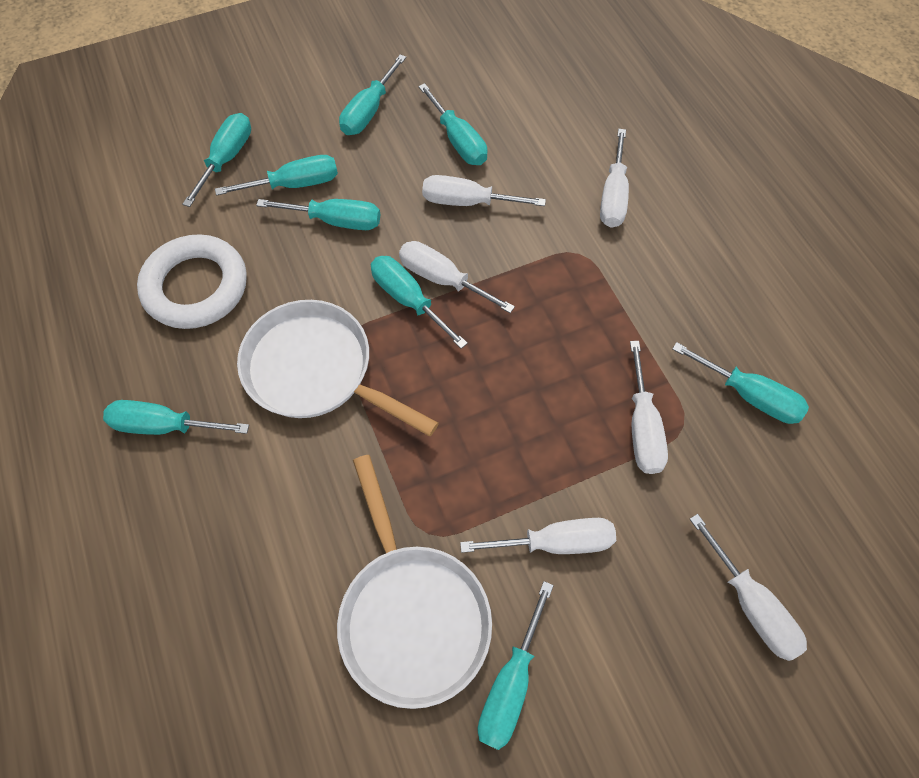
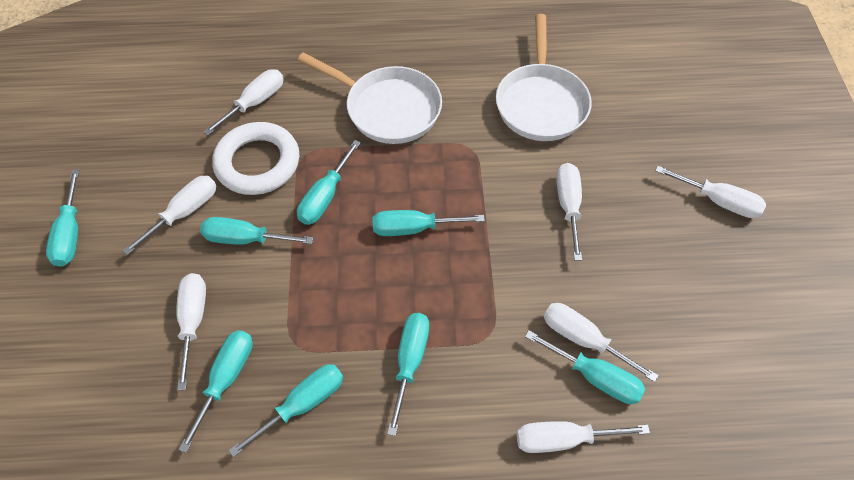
turquoise screwdriver: [103,400,249,435] [183,113,251,207] [215,155,338,196] [256,199,380,230] [339,54,406,135] [371,256,468,349] [418,83,488,165] [477,581,554,750] [672,342,809,424] = 9 -> [46,169,79,267] [178,330,253,453] [200,217,314,245] [228,364,343,458] [297,140,361,225] [372,210,485,236] [387,313,429,436] [525,330,645,404] = 8
white screwdriver: [399,241,515,313] [422,175,546,206] [460,518,616,554] [600,129,629,228] [630,341,668,474] [690,514,807,661] = 6 -> [122,176,217,255] [176,273,206,391] [203,69,284,136] [517,421,650,453] [544,303,659,382] [556,163,582,261] [655,166,766,218] = 7

